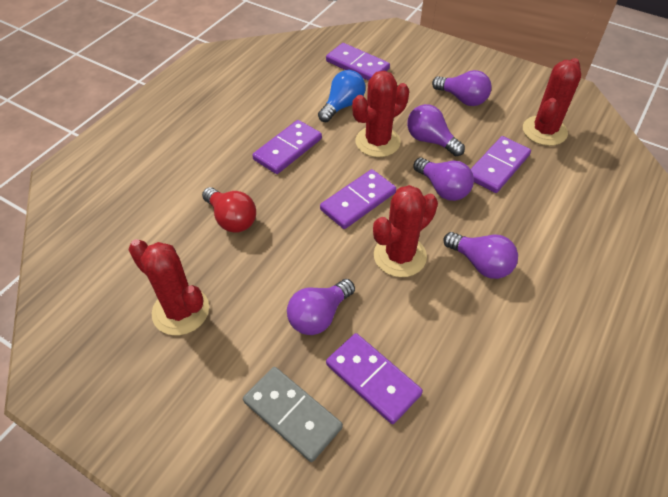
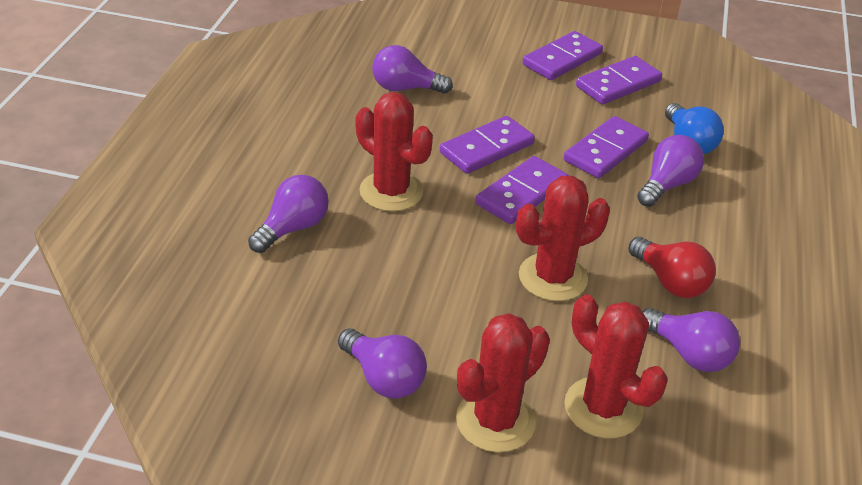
grey domino: [243,367,343,462] = 1 -> none = 0

